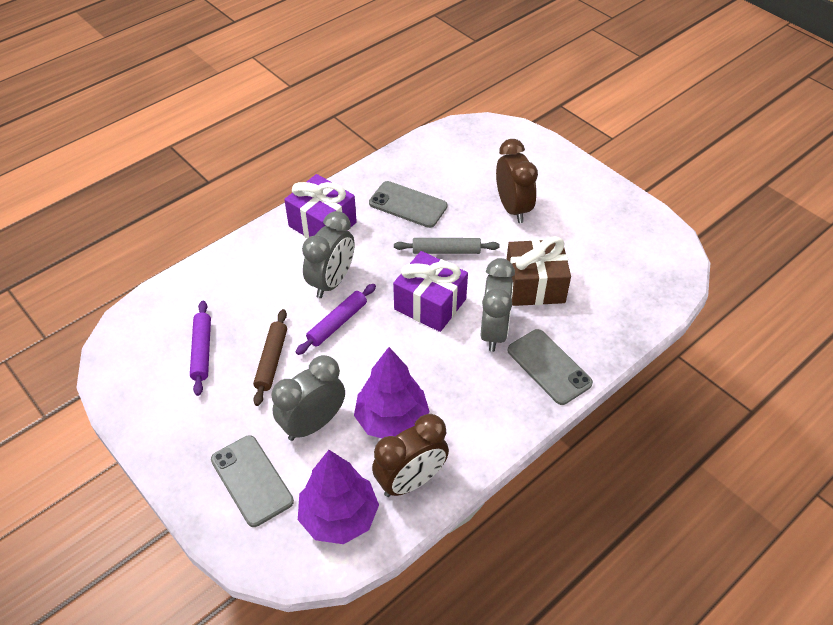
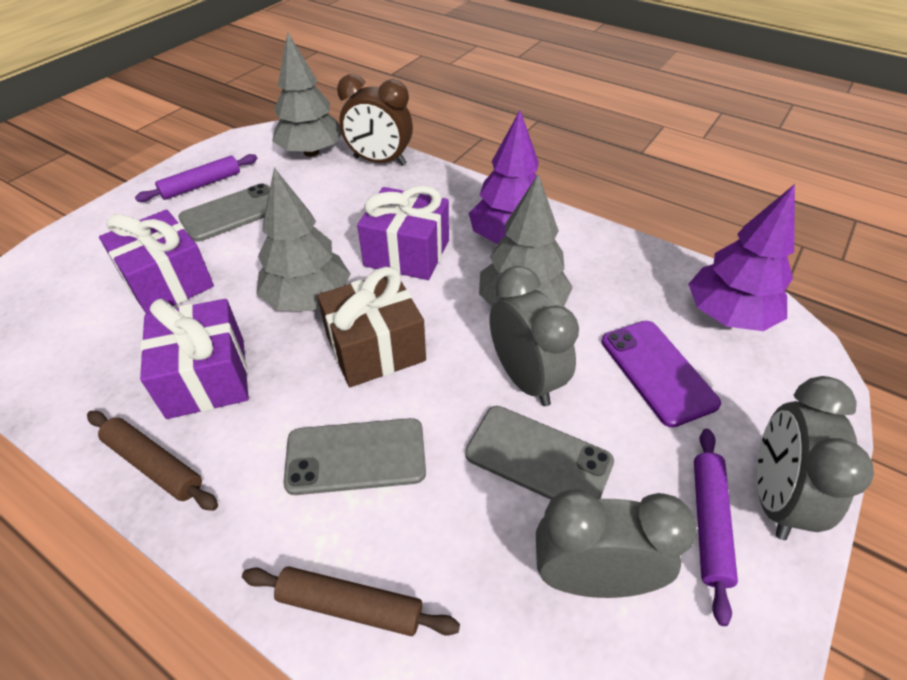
brown clock: [372,414,449,497] [496,139,538,223] = 2 -> [337,74,413,166] = 1
brown rolling pin: [253,309,287,406] = 1 -> [87,411,218,511] [242,567,460,636] = 2
grey rolling pin: [394,238,500,254] = 1 -> none = 0
grey tree: none = 0 -> [257,168,351,311] [272,32,342,157] [479,174,573,307] = 3
purple gift: [284,174,357,238] [393,251,468,332] = 2 -> [99,210,214,314] [140,299,249,419] [357,185,449,280] = 3
purple phone: none = 0 -> [602,321,721,428] = 1

